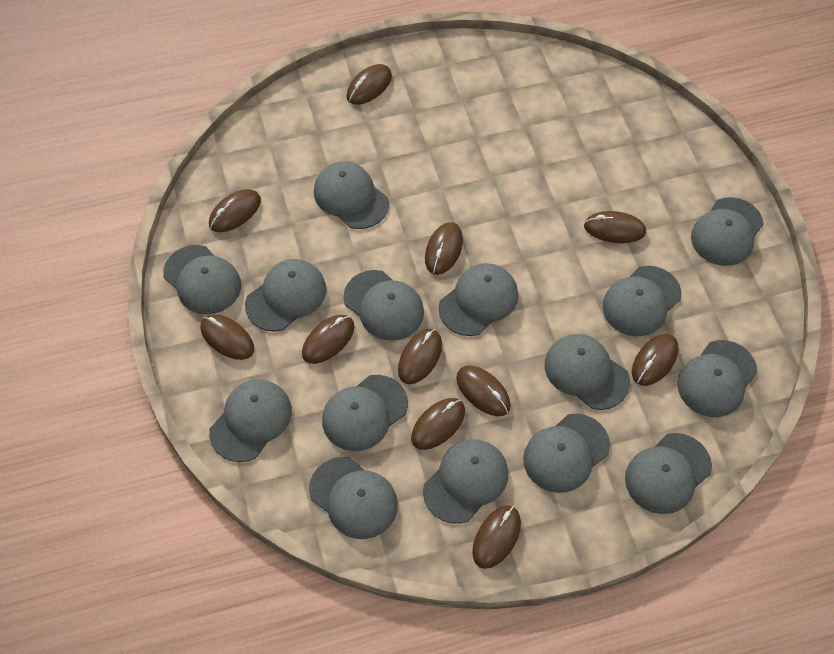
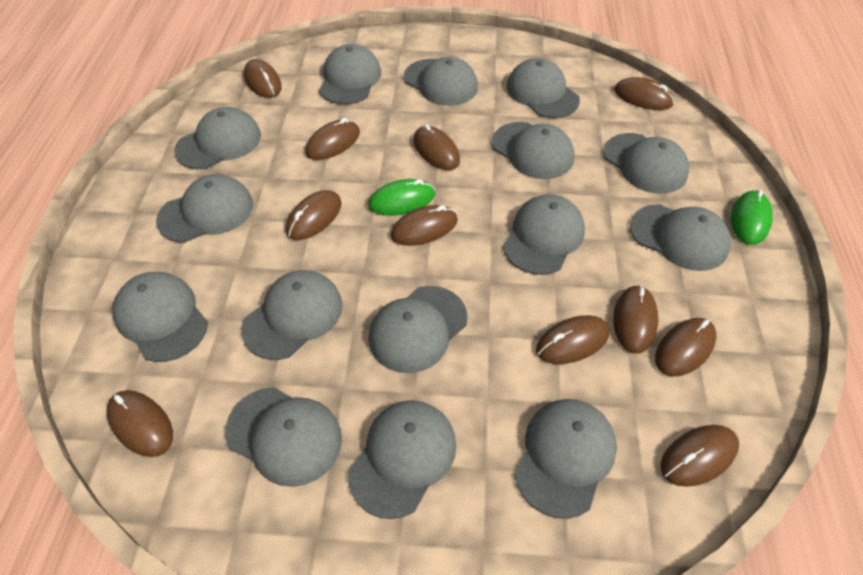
green mouse: none = 0 -> [368,179,435,216] [731,190,773,245] = 2

